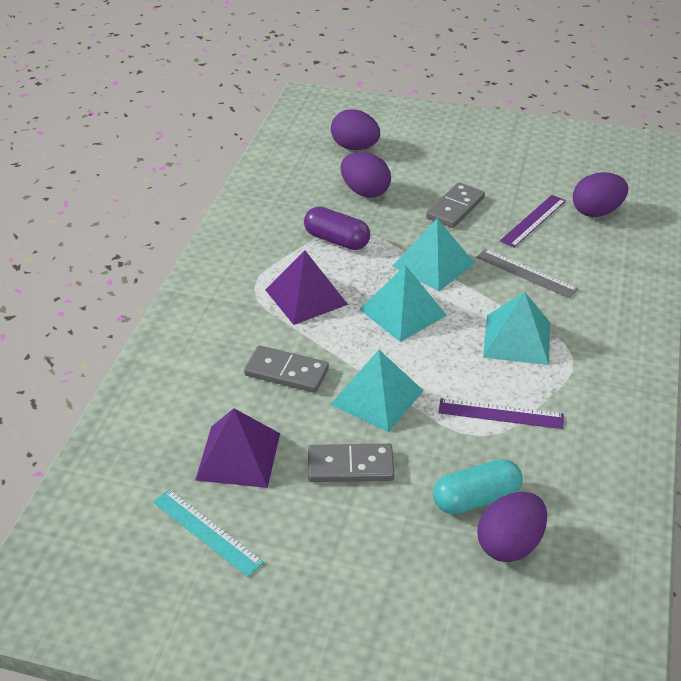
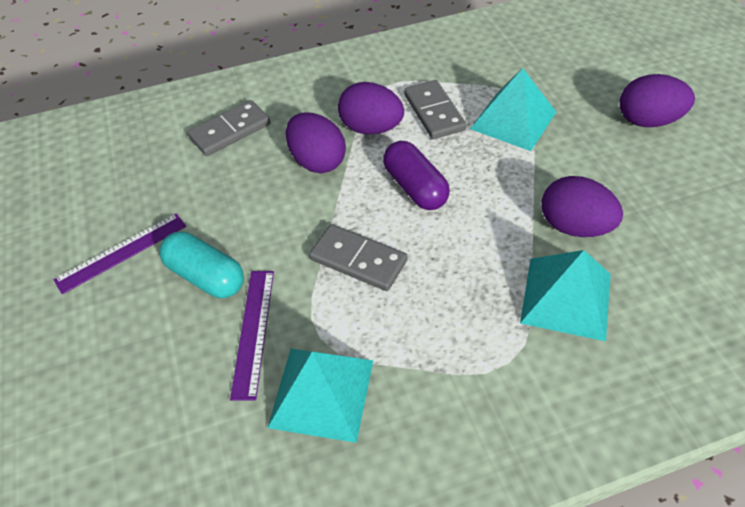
grey ruler: [476,249,578,299] = 1 -> none = 0
purple pyramid: [195,408,280,488] [266,251,348,325] = 2 -> none = 0
turquoise pyramid: [330,350,424,432] [359,265,447,342] [392,218,475,291] [483,292,550,365] = 4 -> [267,348,373,443] [470,68,556,151] [520,250,611,341] = 3
turquoise ruler: [153,489,264,577] = 1 -> none = 0

